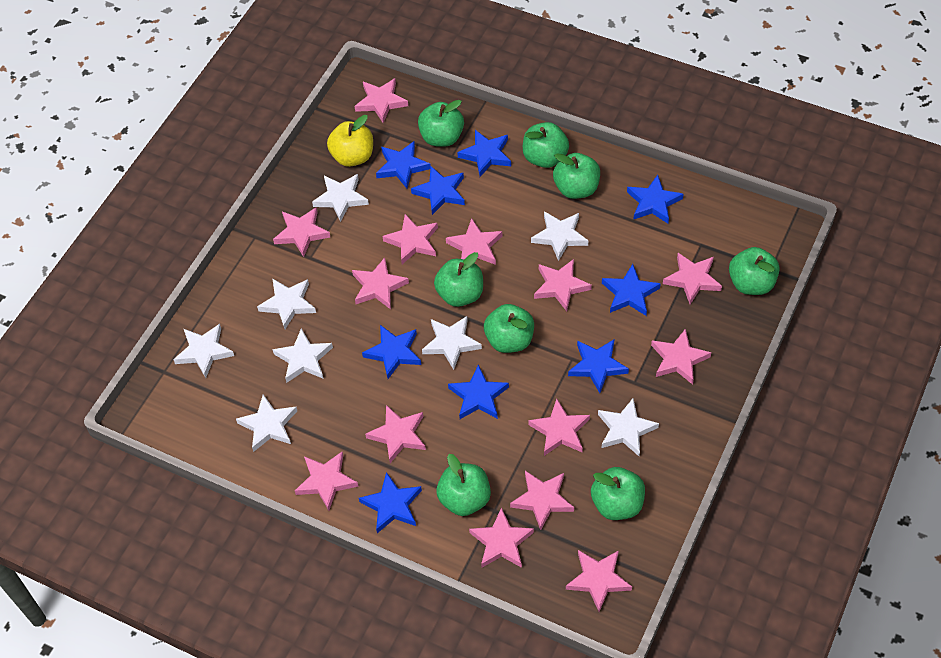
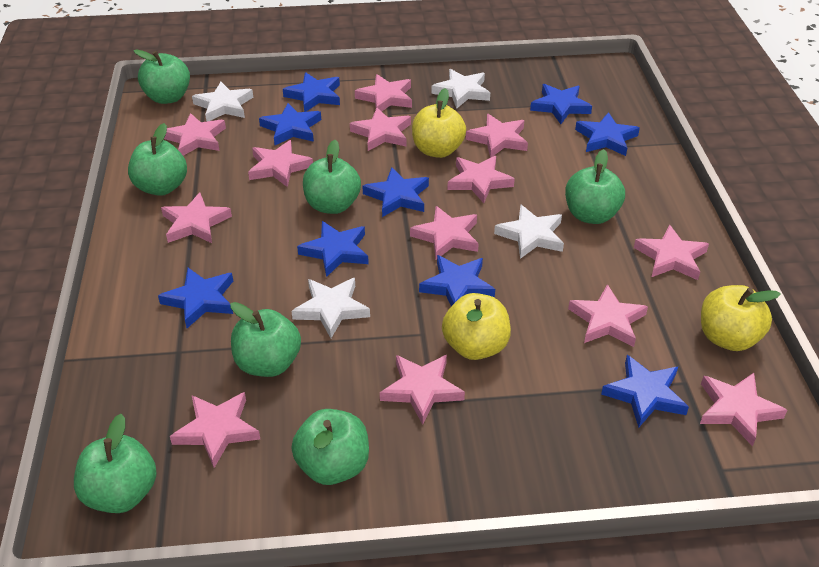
green apple: [418,100,464,147] [434,252,483,307] [437,454,491,516] [484,304,534,353] [523,122,569,168] [553,153,600,199] [591,467,645,520] [729,247,780,295] = 8 -> [74,414,157,513] [128,123,187,196] [134,49,190,104] [230,302,301,377] [291,409,369,485] [303,140,361,214] [565,149,625,224] = 7
pink star: [273,207,330,257] [295,452,358,510] [352,257,409,310] [355,78,408,123] [365,405,426,463] [383,214,438,264] [446,218,502,265] [469,507,534,568] [510,471,574,530] [528,399,590,456] [534,259,592,311] [566,550,632,612] [651,329,711,385] [663,253,722,304] = 14 -> [161,192,232,243] [164,113,226,156] [170,392,260,468] [248,140,313,187] [350,108,411,151] [355,74,412,111] [380,355,465,425] [410,206,479,260] [447,156,515,203] [466,114,528,158] [568,284,648,347] [634,225,709,280] [700,373,787,447] = 13
white star: [173,324,234,378] [236,394,297,452] [257,278,316,329] [272,328,333,383] [312,174,369,222] [422,316,482,370] [531,211,588,261] [598,399,659,456] = 8 -> [192,82,253,121] [292,278,370,338] [431,69,490,109] [494,204,564,259] = 4
yellow apple: [327,115,373,167] = 1 -> [412,88,466,158] [442,293,511,360] [701,285,781,351] = 3

